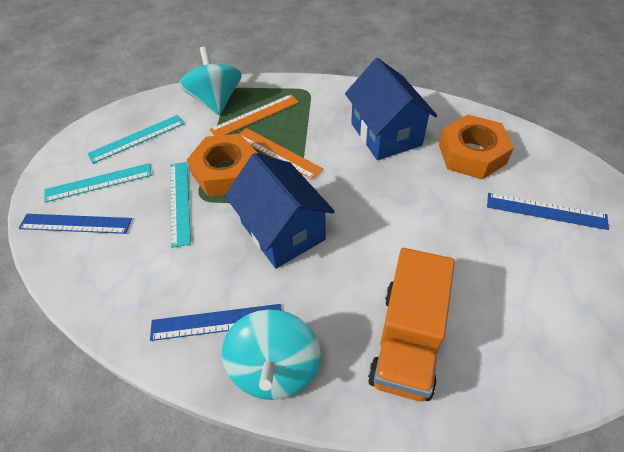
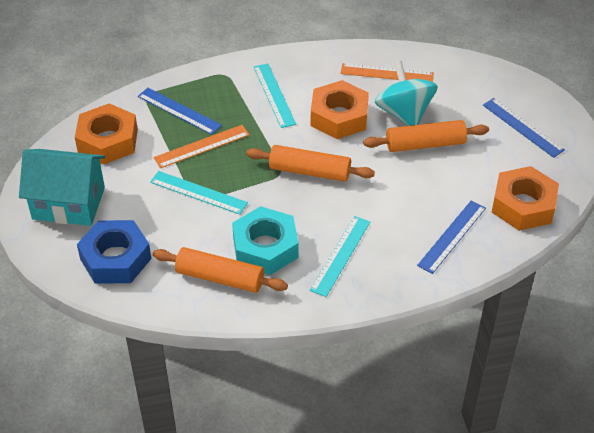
blue house: [225,153,335,269] [345,58,437,160] = 2 -> none = 0
blue nut: none = 0 -> [77,220,151,284] = 1
orange nut: [187,134,258,197] [439,115,514,179] = 2 -> [75,103,138,164] [310,80,369,139] [492,166,559,231] = 3
orange rolling pin: none = 0 -> [153,247,288,293] [246,145,375,182] [363,120,489,152] = 3
orange truck: [368,248,455,401] = 1 -> none = 0
turquoise house: none = 0 -> [19,149,105,226] = 1
turquoise nut: none = 0 -> [232,206,298,275] = 1
turquoise spinning top: [179,46,242,115] [222,309,321,400] = 2 -> [375,61,438,126] = 1

